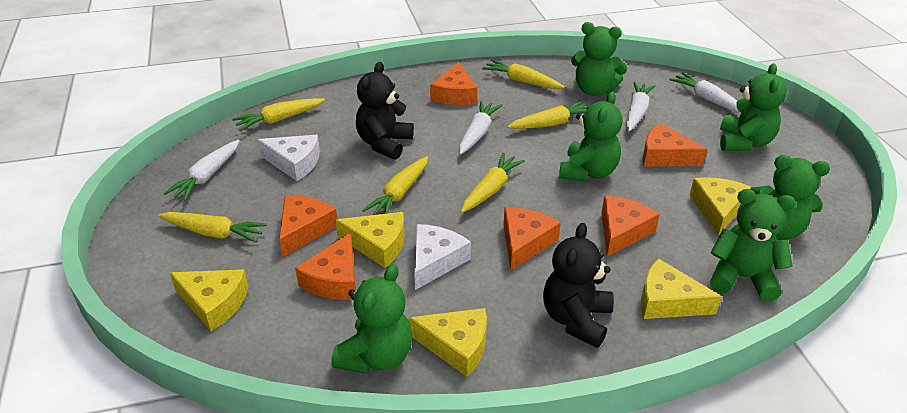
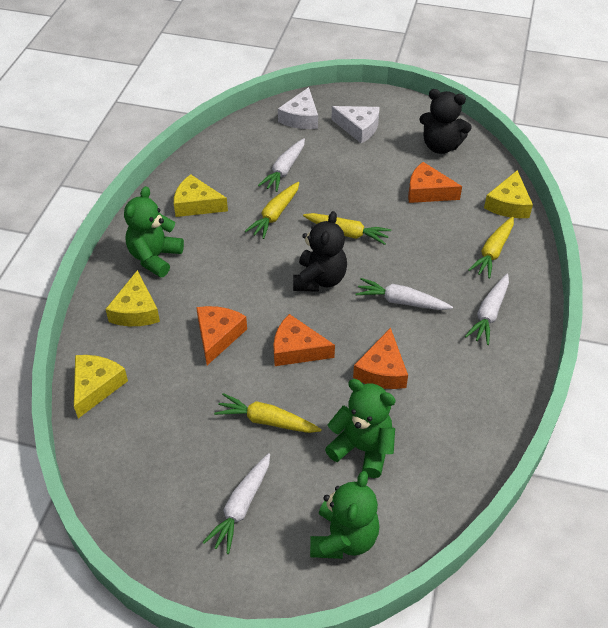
green teddy bear: [332,264,412,374] [559,92,623,182] [571,22,627,96] [710,189,796,301] [720,63,787,151] [750,155,830,240] = 6 -> [124,186,184,277] [310,471,379,559] [325,379,395,478] = 3
orange cheese: [279,195,337,257] [295,233,356,300] [430,62,477,105] [504,207,561,270] [601,196,660,257] [643,123,707,167] = 6 -> [196,306,247,365] [273,314,335,366] [353,328,408,389] [408,162,462,203] = 4
yellow carrot: [158,212,267,243] [232,98,325,131] [362,156,428,215] [461,153,525,213] [482,59,565,89] [507,101,588,129] = 6 -> [214,393,322,433] [245,182,299,239] [303,213,392,245] [468,217,514,279] = 4
yellow cheese: [170,270,248,331] [336,212,405,268] [409,308,487,377] [641,258,722,319] [690,177,751,236] = 5 -> [74,355,128,418] [105,270,160,326] [174,174,228,217] [484,170,533,218] = 4

